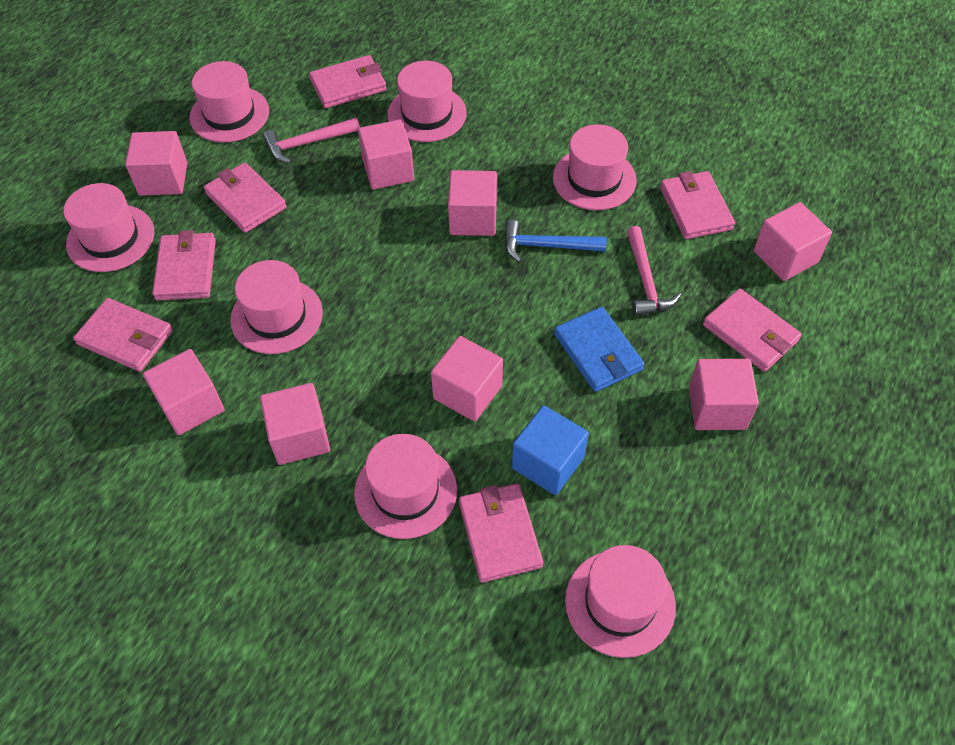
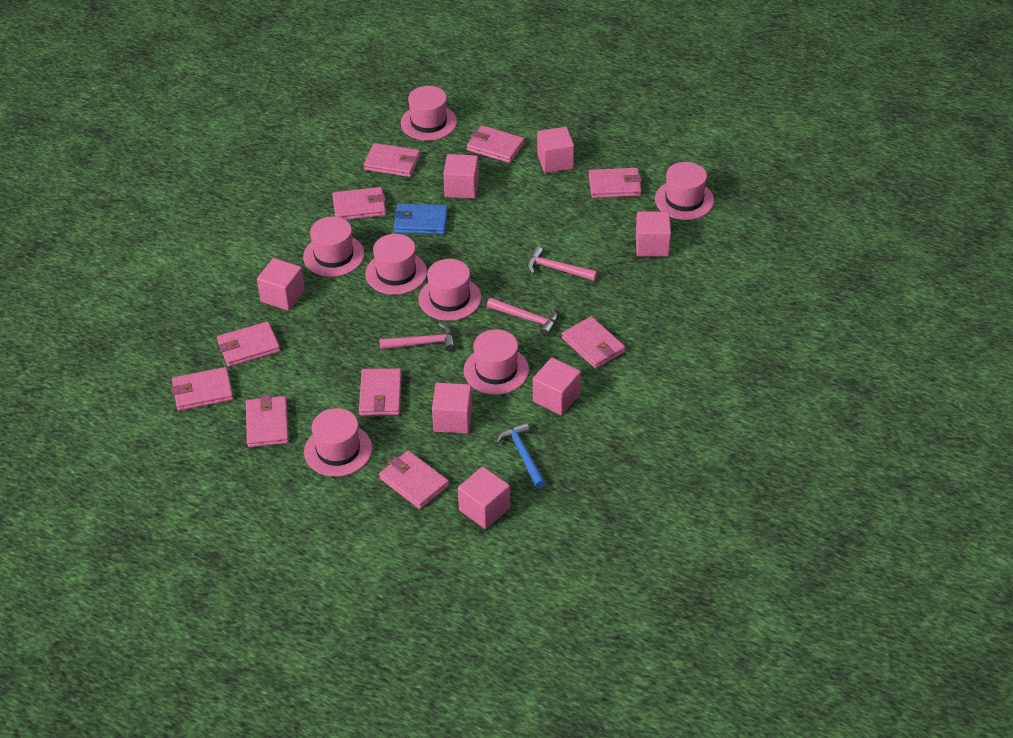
blue cube: [512,405,589,495] = 1 -> none = 0
pink cube: [125,131,187,196] [143,349,225,435] [260,383,330,465] [358,120,414,190] [431,336,503,422] [448,170,497,236] [689,359,759,430] [754,202,832,281] = 8 -> [257,258,305,311] [432,383,472,434] [443,154,479,199] [458,467,510,529] [533,358,581,415] [537,127,574,173] [636,212,671,257] = 7
pink hammer: [263,117,360,163] [627,226,681,316] = 2 -> [379,323,456,351] [487,298,558,337] [527,246,598,281] = 3
pink wallet: [73,298,173,372] [152,230,216,301] [203,162,287,233] [309,55,386,108] [459,483,543,583] [660,171,735,239] [703,289,802,372] = 7 -> [172,367,233,411] [217,321,280,367] [246,395,289,447] [332,187,386,220] [359,368,402,416] [364,143,420,177] [379,450,449,509] [467,125,525,163] [562,316,626,369] [589,168,642,198] = 10

